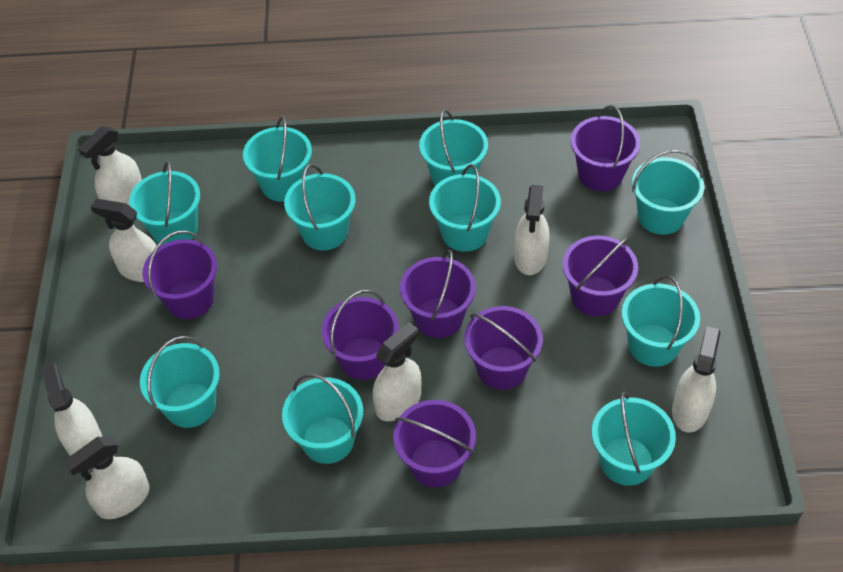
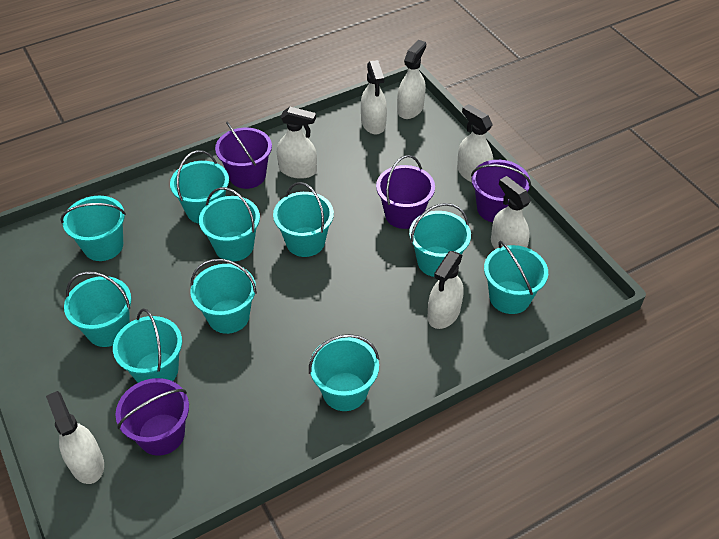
purple bucket: [142,231,217,319] [321,290,399,380] [393,400,476,487] [400,250,476,338] [464,306,543,390] [563,236,638,316] [570,105,640,191] = 7 -> [116,378,189,456] [215,122,272,189] [376,155,435,229] [471,160,531,222] = 4

